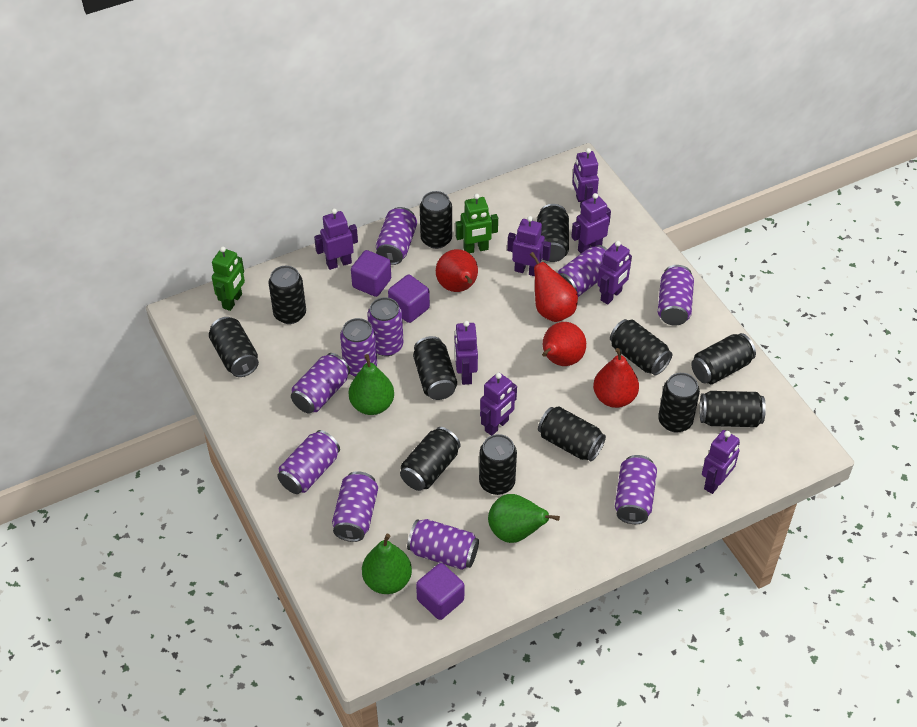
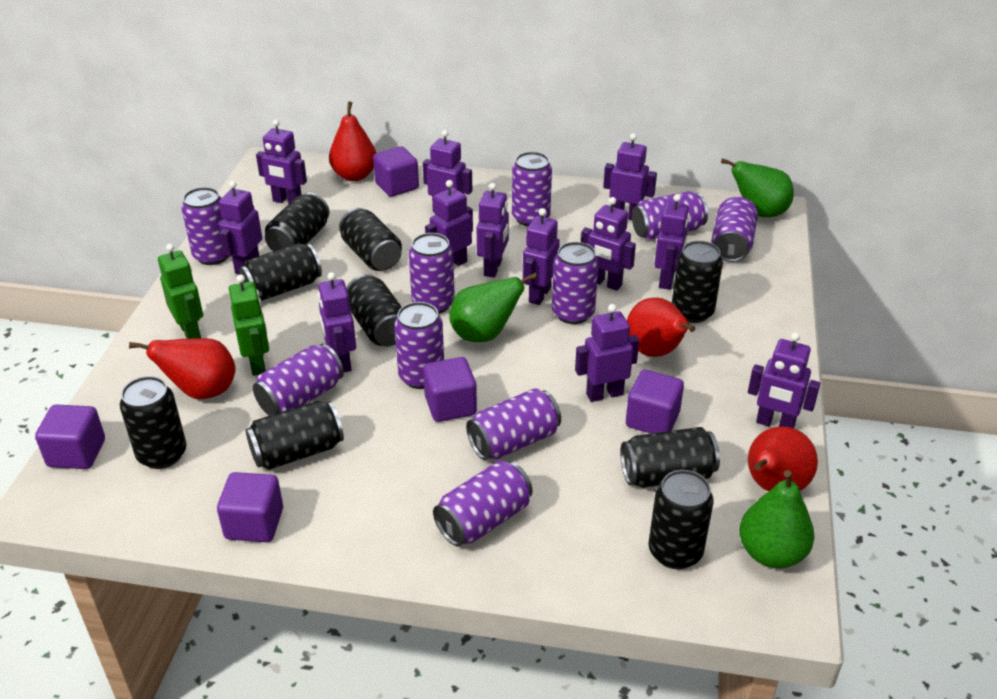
black can: [209,317,259,377] [268,266,306,324] [400,427,460,491] [413,336,457,400] [420,191,452,249] [479,434,517,495] [537,204,569,262] [538,406,606,461] [610,319,672,375] [658,373,700,433] [691,333,756,384] [700,391,766,427] = 12 -> [120,376,187,469] [239,243,322,301] [246,401,344,470] [265,193,330,251] [339,208,402,271] [346,274,402,346] [620,427,720,488] [648,470,714,569] [672,241,723,323] = 9
purple cube: [351,250,391,297] [388,275,430,323] [416,563,464,620] = 3 -> [35,405,105,469] [217,472,283,542] [373,146,419,197] [423,357,477,422] [626,370,684,434] = 5
purple robot: [314,208,358,270] [454,321,478,385] [480,372,517,436] [507,216,551,276] [571,193,611,253] [572,148,599,208] [597,241,632,305] [702,430,740,494] = 8 -> [219,181,262,274] [256,119,307,204] [318,272,356,372] [423,130,472,212] [425,180,473,266] [477,183,509,277] [523,208,560,305] [575,304,639,402] [581,197,636,291] [603,133,657,220] [654,194,689,290] [748,332,820,428] = 12

